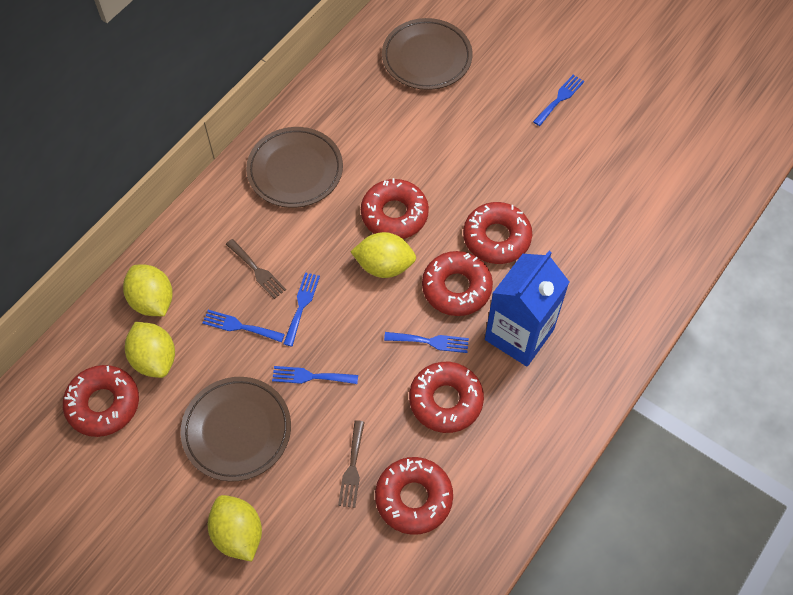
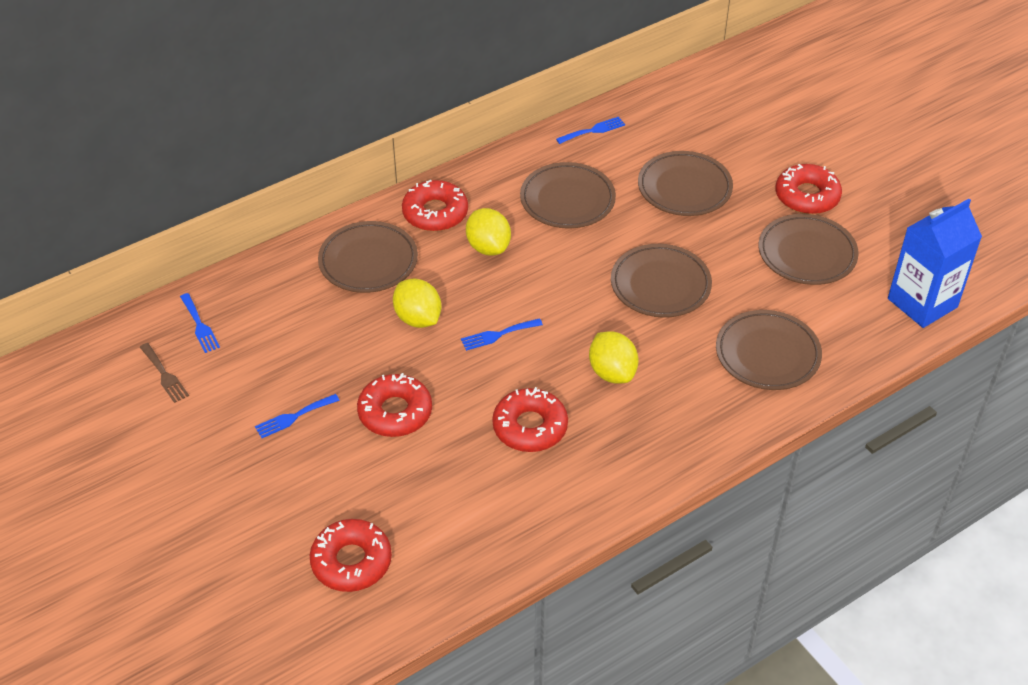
blue fork: [202,310,285,342] [272,366,358,384] [283,272,320,346] [384,332,469,353] [533,75,584,126] = 5 -> [180,293,220,353] [255,394,340,438] [461,318,543,351] [556,117,625,144] = 4
brown fork: [226,239,286,299] [338,420,365,508] = 2 -> [140,343,189,403] = 1
brown plate: [180,377,291,482] [246,127,343,208] [382,18,473,90] = 3 -> [318,221,418,293] [520,162,616,229] [611,244,712,318] [638,151,733,216] [716,310,822,390] [759,214,859,285] = 6
red donut: [63,365,139,437] [361,178,429,239] [375,457,453,535] [409,362,484,433] [422,251,493,316] [463,202,532,264] = 6 -> [310,519,392,592] [357,373,432,437] [402,180,468,232] [492,387,568,452] [776,164,842,214] = 5
yellow lemon: [123,264,173,316] [125,322,175,378] [208,495,262,562] [350,232,416,278] = 4 -> [393,279,441,328] [466,208,511,256] [589,332,639,384] = 3

